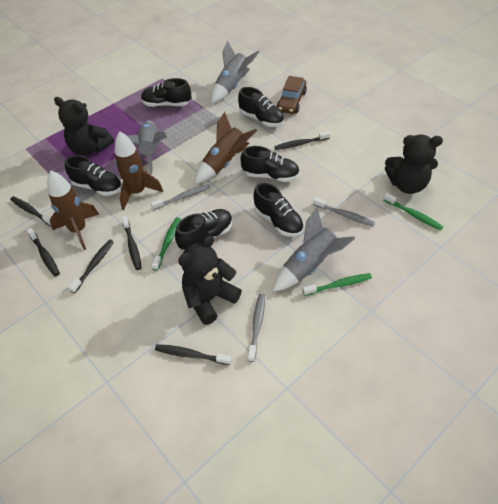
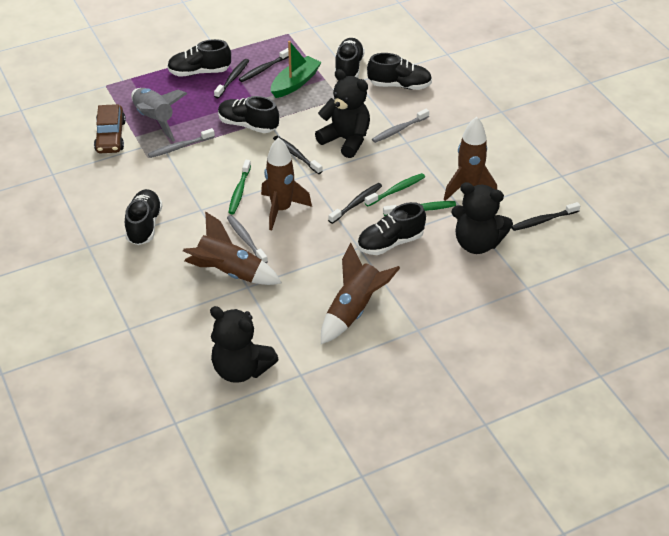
black toothbrush: [10,196,51,226] [27,228,60,277] [68,239,114,293] [122,216,142,270] [155,344,231,365] [274,131,330,150] = 6 -> [214,59,249,98] [239,48,289,82] [273,136,323,174] [328,183,382,224] [512,202,580,231] = 5
brown rocket: [47,171,99,250] [115,131,163,210] [195,112,257,184] = 3 -> [183,211,282,285] [261,137,312,231] [321,243,400,344] [444,117,497,201] = 4
green boat: none = 0 -> [271,41,322,98] = 1
grey rocket: [128,121,167,174] [211,41,259,104] [273,208,355,292] = 3 -> [131,88,187,142] = 1

